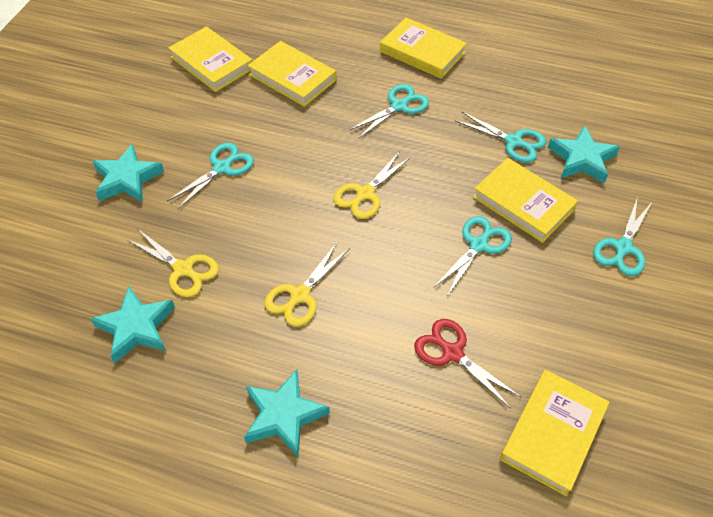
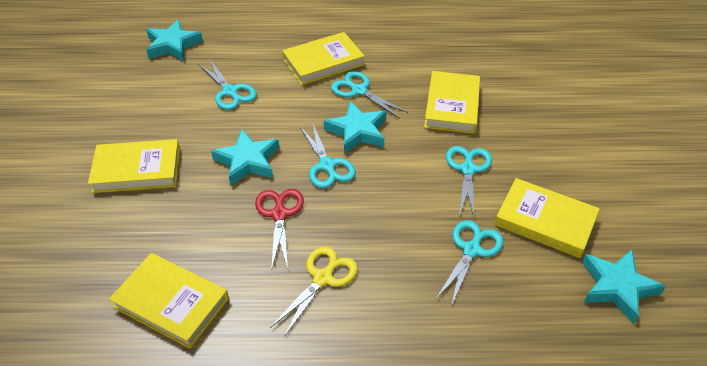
yellow scissors: [126,229,219,297] [265,243,350,327] [333,151,411,219] = 3 -> [270,246,358,337] = 1

